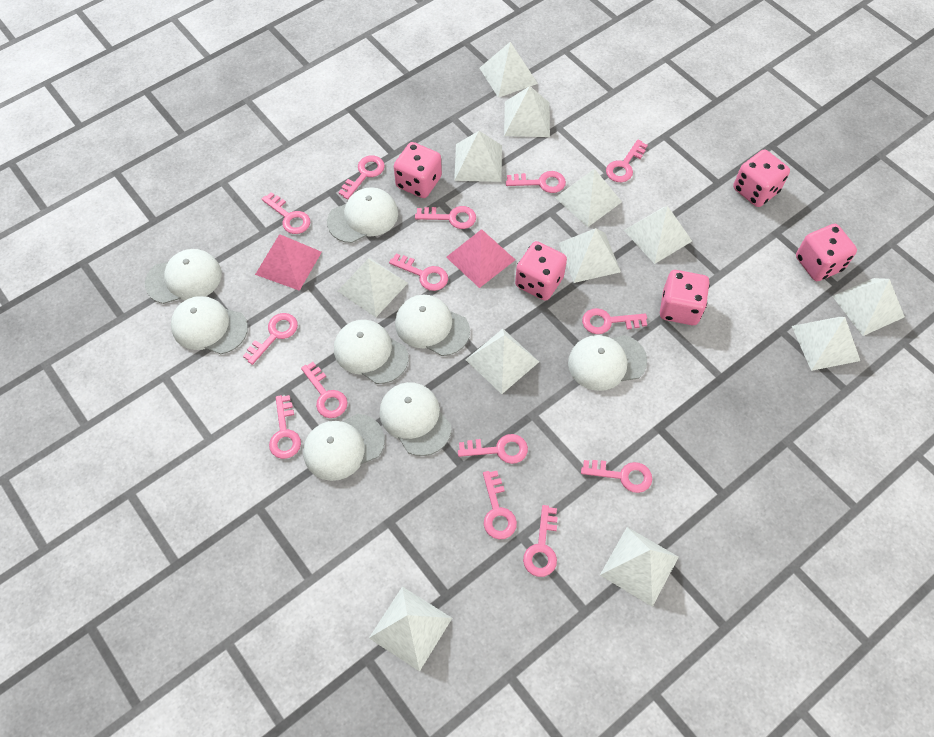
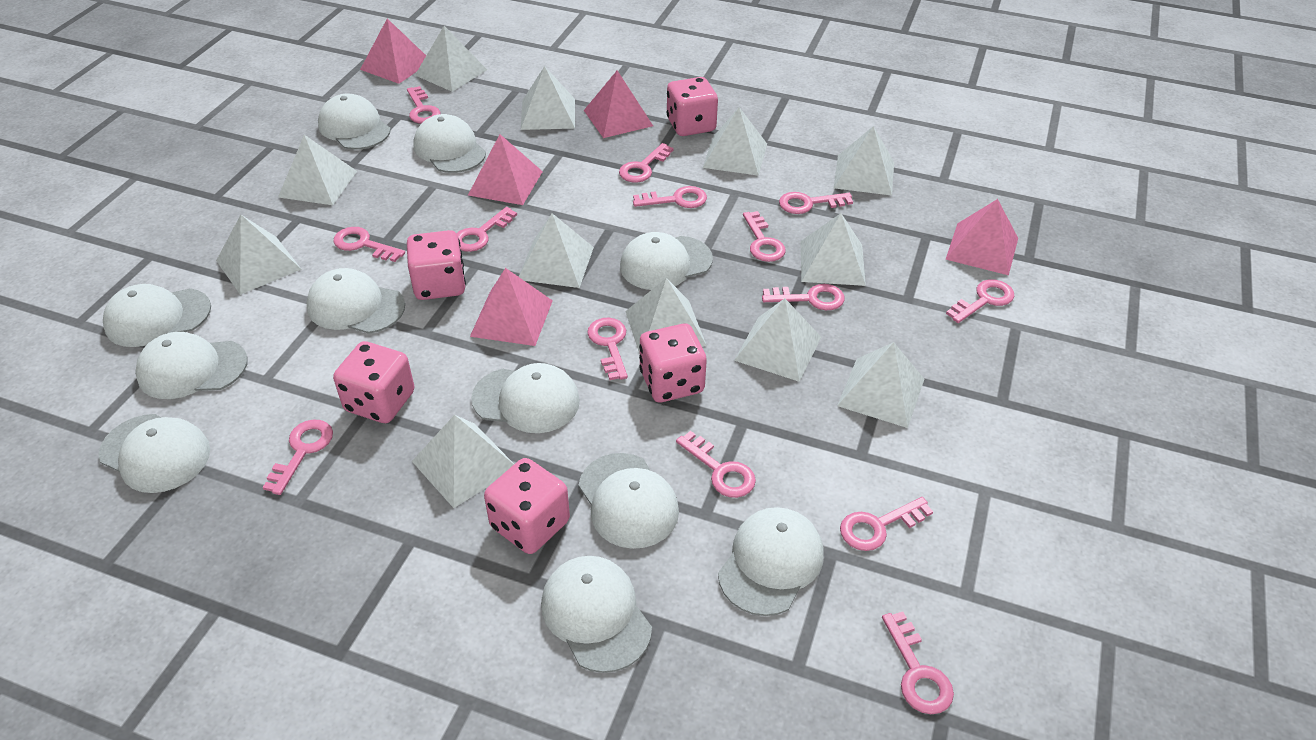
pink pyramid: [255,234,322,291] [446,229,515,288] = 2 -> [360,19,426,84] [468,134,543,205] [470,268,553,346] [584,70,653,138] [946,199,1018,275] = 5
white cap: [145,249,222,304] [171,296,248,354] [303,414,385,481] [327,187,398,243] [334,320,409,384] [379,382,451,456] [395,295,470,356] [568,335,647,391] = 8 -> [98,414,210,493] [103,284,211,347] [135,332,248,399] [306,268,405,334] [318,93,391,150] [413,114,486,173] [471,363,580,433] [541,556,652,673] [579,453,679,549] [620,232,713,290] [718,507,824,616] = 11

